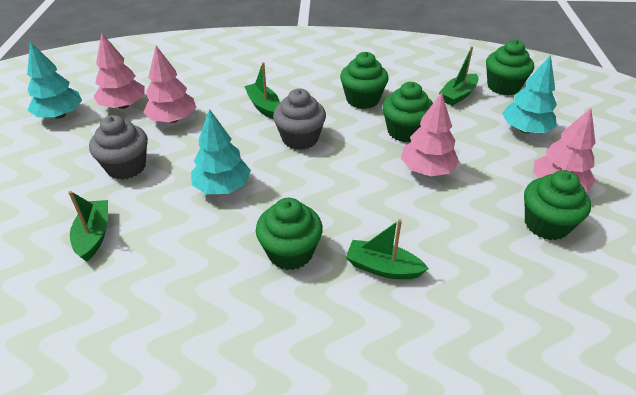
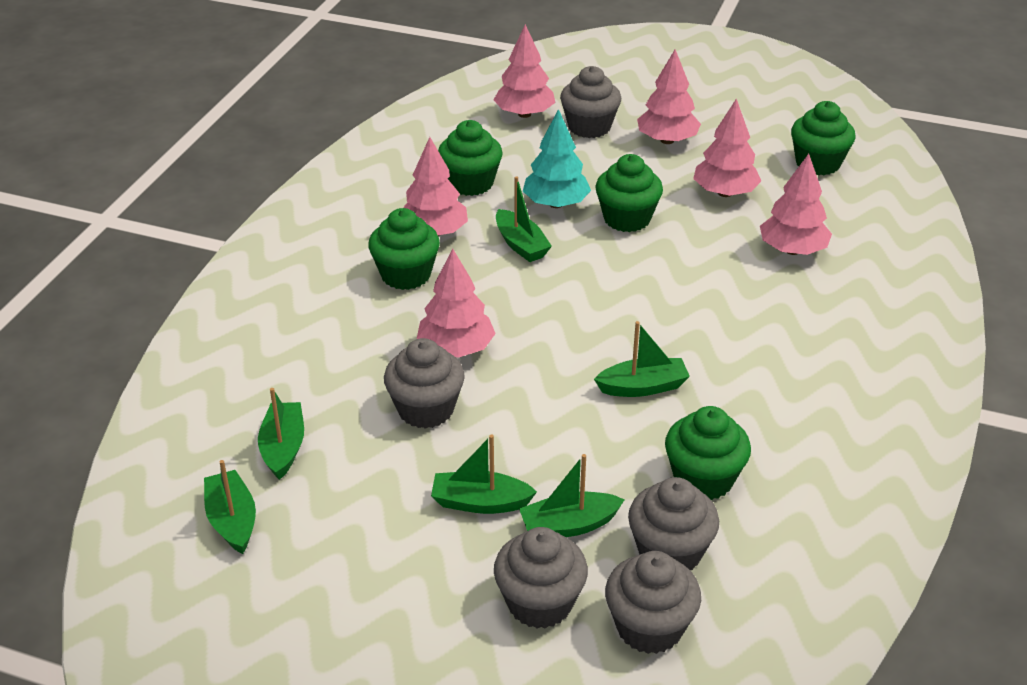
green boat: [68,191,108,261] [244,62,280,119] [346,219,429,279] [439,46,478,106] = 4 -> [204,460,256,554] [258,388,304,480] [431,435,537,514] [496,176,552,262] [519,454,625,537] [594,321,690,397] = 6
grey cupcake: [89,115,148,180] [273,88,326,150] = 2 -> [384,338,465,429] [494,527,588,629] [560,66,621,138] [605,551,701,654] [628,477,719,570] = 5
pink tree: [93,33,145,109] [144,46,196,123] [401,93,460,176] [533,108,596,192] = 4 -> [404,137,468,236] [417,249,496,358] [493,24,555,118] [637,49,701,144] [693,98,761,197] [760,154,832,255] = 6
turquoise tree: [27,41,82,119] [191,109,251,194] [502,55,557,133] = 3 -> [523,109,591,208] = 1

